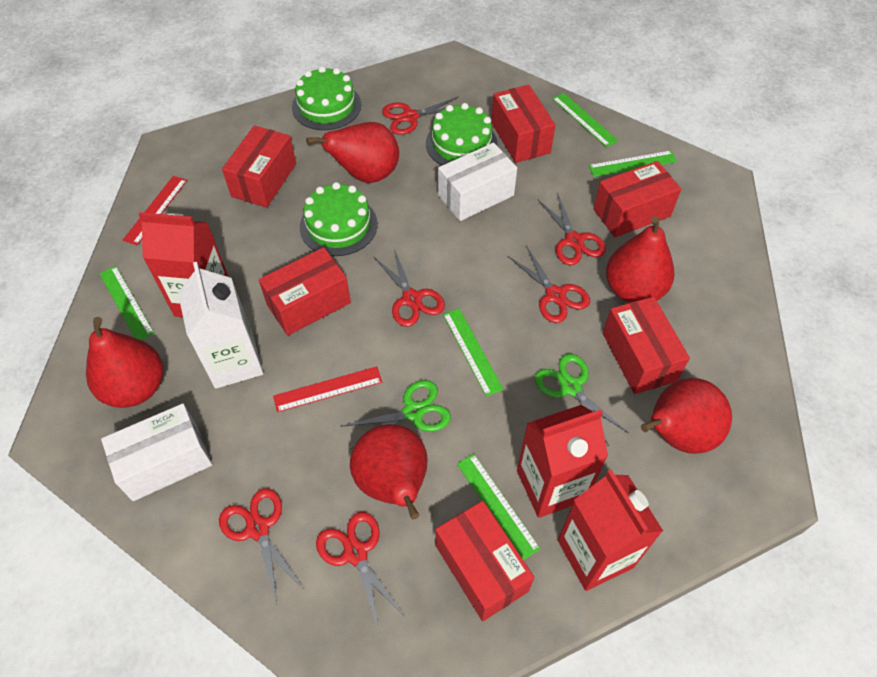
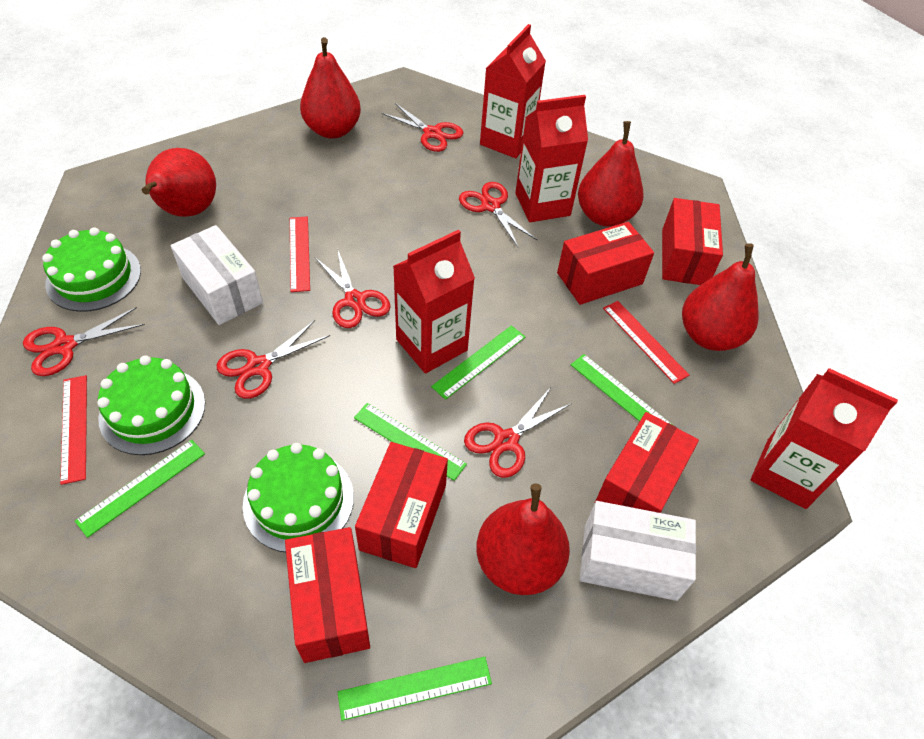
green scissors: [341,380,451,449] [535,354,629,446] = 2 -> none = 0
red box: [222,125,296,208] [259,247,351,336] [435,501,534,621] [491,85,555,163] [593,161,681,237] [603,297,690,394] = 6 -> [285,527,370,663] [355,442,448,568] [557,222,654,305] [594,412,699,513] [662,198,723,285] = 5
red carton: [138,212,228,317] [517,405,608,518] [558,470,663,591] = 3 -> [393,230,475,373] [480,24,546,158] [515,95,588,222] [751,368,898,509] = 4
red ruler: [123,176,187,245] [273,366,382,413] = 2 -> [60,375,87,485] [290,217,310,292] [603,301,689,384] = 3
white carton: [178,262,263,389] = 1 -> none = 0

